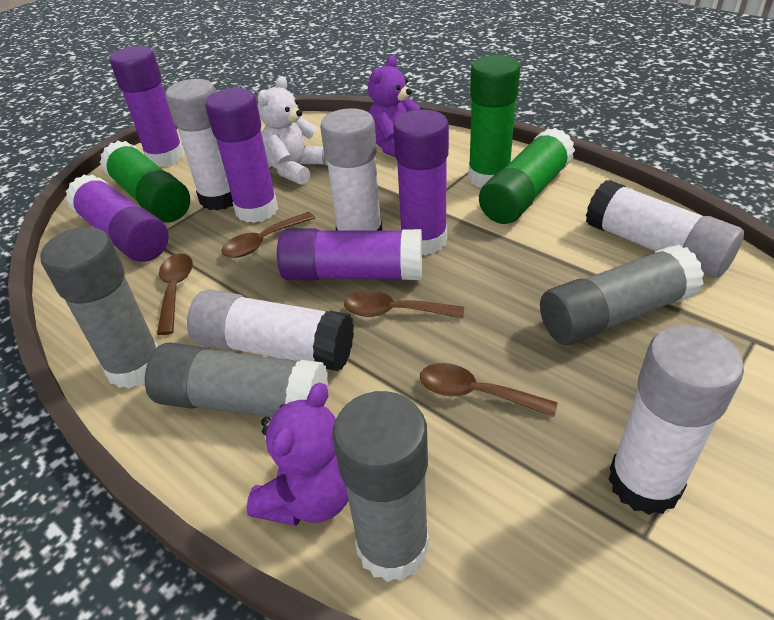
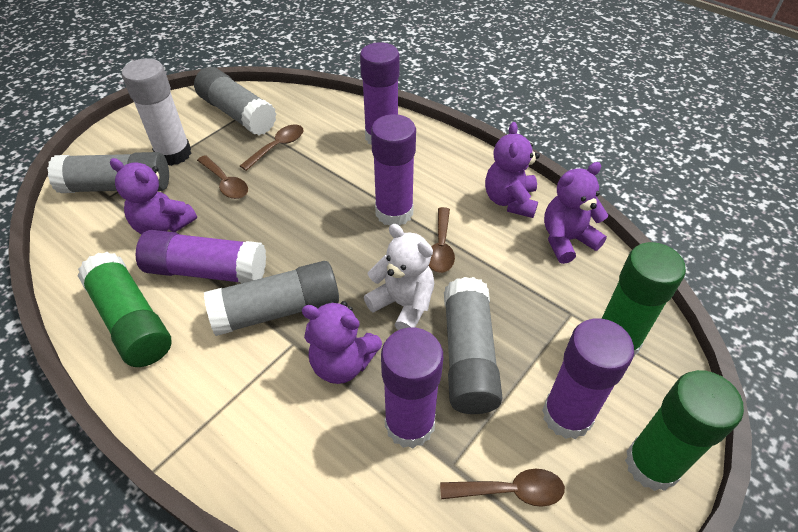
purple teddy bear: [247,382,349,526] [368,55,420,157] = 2 -> [110,158,197,235] [302,301,382,384] [485,122,540,218] [544,162,609,264] = 4
white glue stick: [165,79,233,210] [187,289,354,371] [320,108,382,231] [586,180,744,278] [608,325,744,515] = 5 -> [122,58,192,166] = 1

